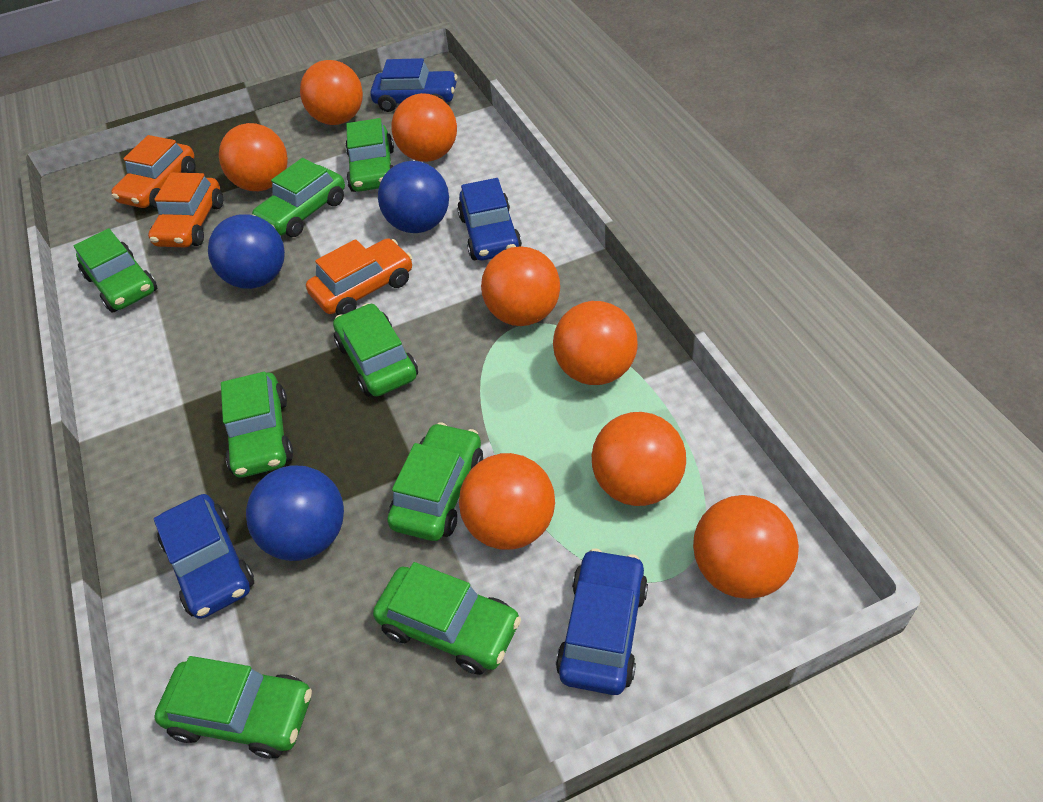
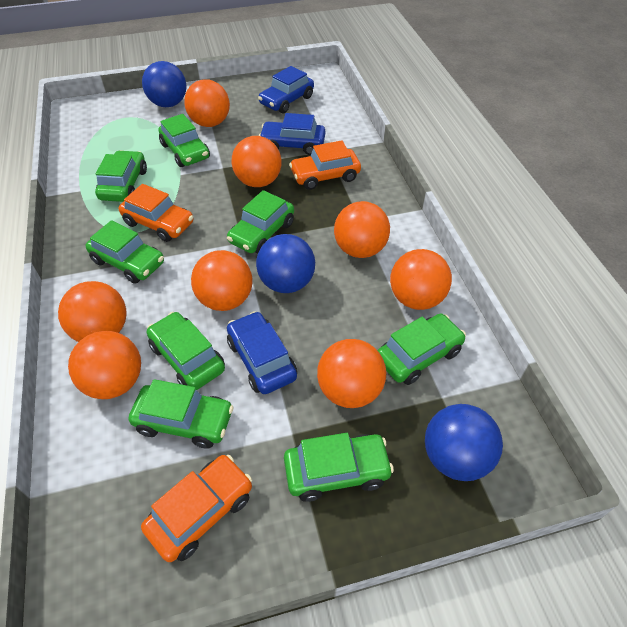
blue car: [154,494,254,619] [370,58,458,112] [457,178,522,260] [556,548,648,695] = 4 -> [227,311,297,394] [258,66,314,113] [259,113,325,155] = 3

